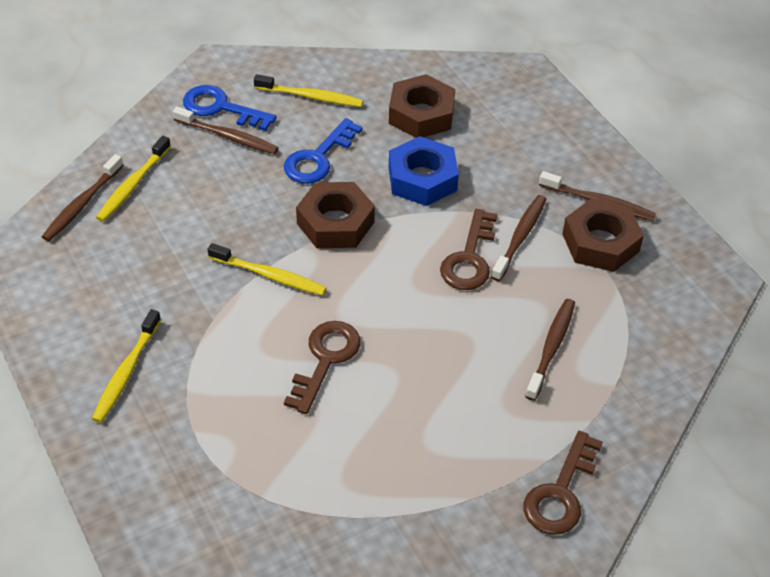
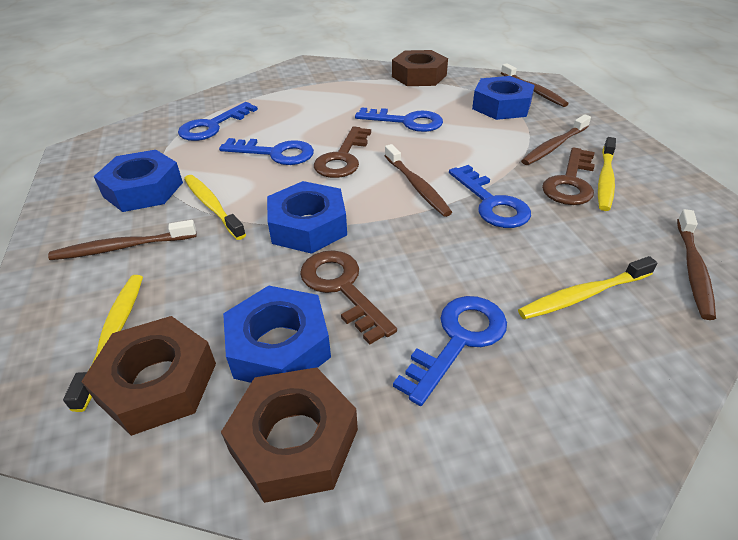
blue key: [183,85,277,131] [284,118,363,184] = 2 -> [178,102,258,141] [219,138,314,165] [355,107,443,132] [393,296,507,406] [449,165,531,228] = 5
blue nut: [389,136,459,206] = 1 -> [94,150,183,212] [223,286,331,383] [267,181,347,254] [472,76,535,120] = 4

